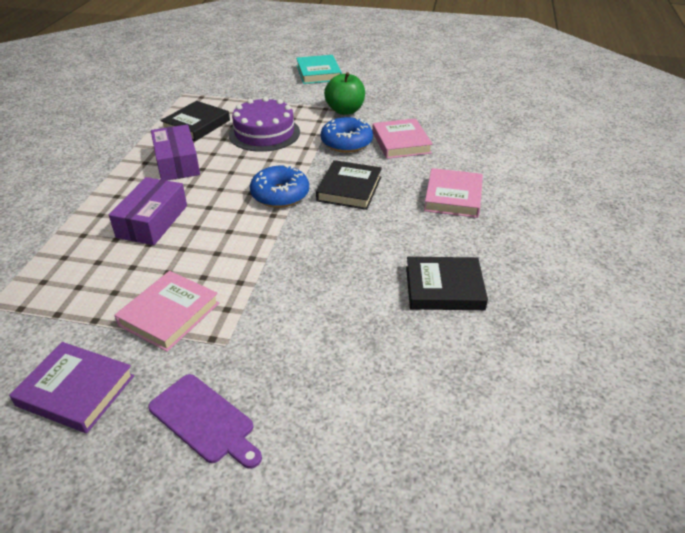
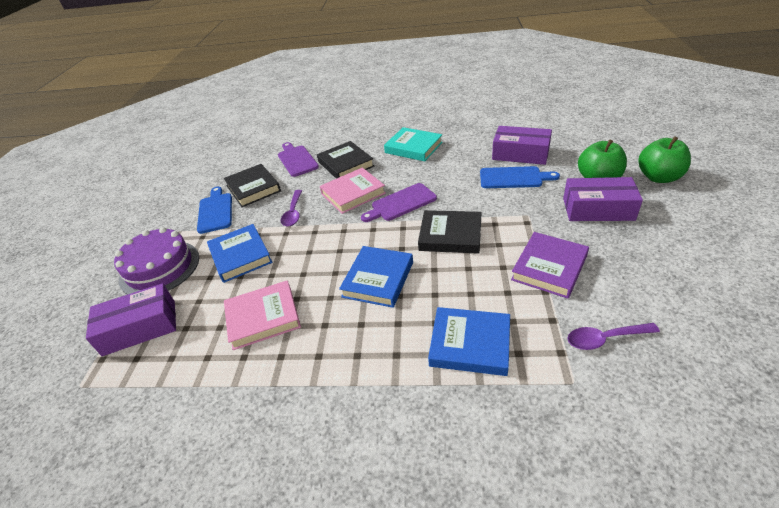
blue book: none = 0 -> [207,224,272,283] [339,246,413,308] [428,307,510,376] = 3
blue cutting board: none = 0 -> [197,187,232,234] [480,166,560,188] = 2
blue donut: [250,165,309,208] [321,117,373,153] = 2 -> none = 0
green apple: [324,72,365,115] = 1 -> [578,139,627,178] [638,136,691,183] = 2
pink book: [114,271,219,352] [372,119,433,159] [424,168,483,218] = 3 -> [224,280,301,350] [320,168,386,214] = 2
purple box: [109,177,187,245] [151,125,200,181] = 2 -> [86,283,176,356] [492,126,552,165] [563,177,643,221] = 3
purple cutting board: [148,374,262,469] = 1 -> [278,142,319,177] [361,183,437,222] = 2
purple spoon: none = 0 -> [281,190,302,226] [567,323,660,350] = 2

